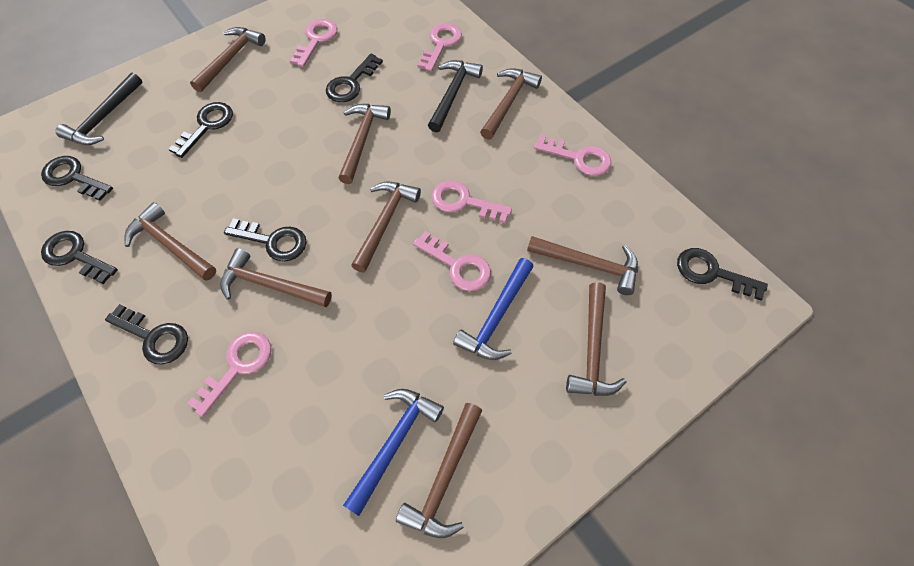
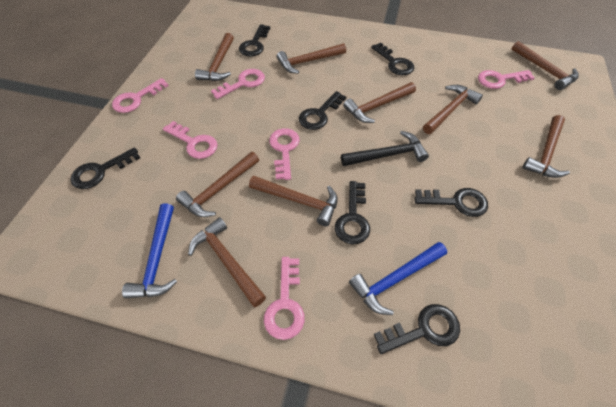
black hammer: [55,73,143,145] [428,60,483,132] = 2 -> [341,131,429,166] = 1

